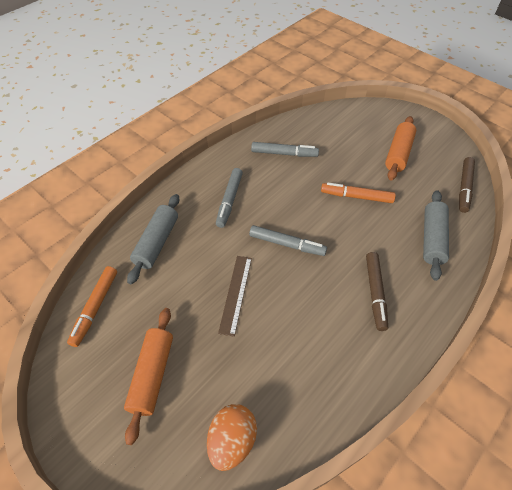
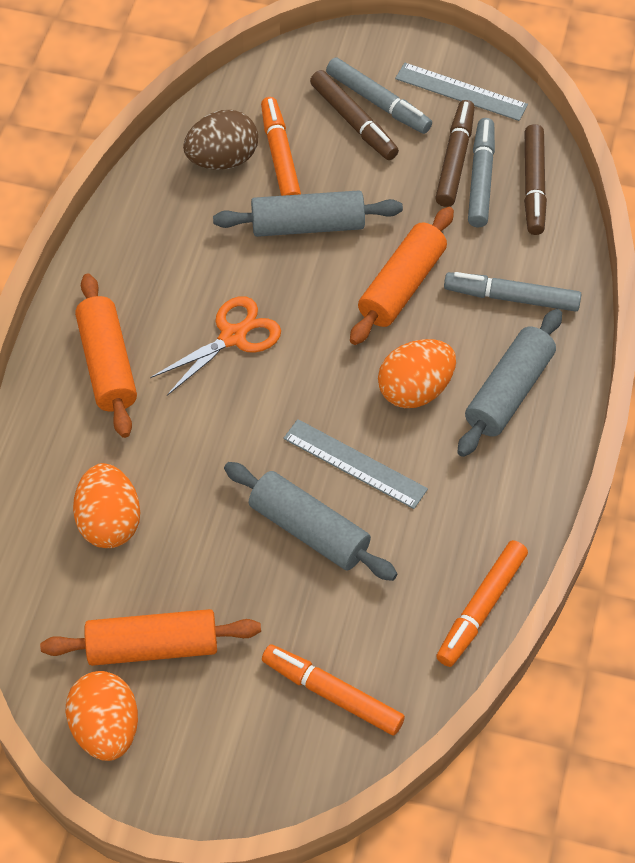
brown egg: none = 0 -> [183,110,258,170] = 1
brown marker: [366,252,388,331] [459,157,475,213] = 2 -> [310,70,399,160] [435,100,475,207] [524,124,547,235] = 3
brown ruler: [218,256,252,337] = 1 -> none = 0
grey rolling pin: [127,194,179,284] [423,190,449,281] = 2 -> [213,190,403,237] [224,462,398,581] [457,309,562,457] = 3
grey ruler: none = 0 -> [283,419,428,509] [395,63,528,121] = 2
orange egg: [207,404,257,471] = 1 -> [66,671,138,761] [73,463,140,548] [378,339,456,408] = 3
orange marker: [67,266,117,347] [321,183,396,203] = 2 -> [261,97,301,196] [262,645,405,735] [436,540,528,667] = 3
orange rolling pin: [124,308,173,445] [385,116,416,181] = 2 -> [40,609,261,666] [75,274,137,438] [350,207,454,345] = 3
orange scissors: none = 0 -> [150,296,281,396] = 1

